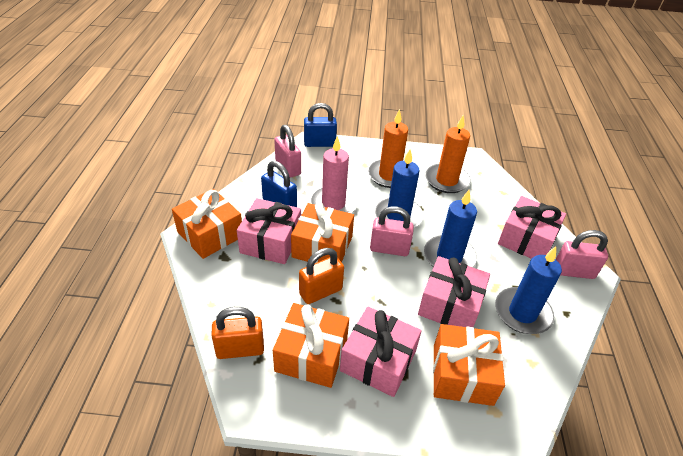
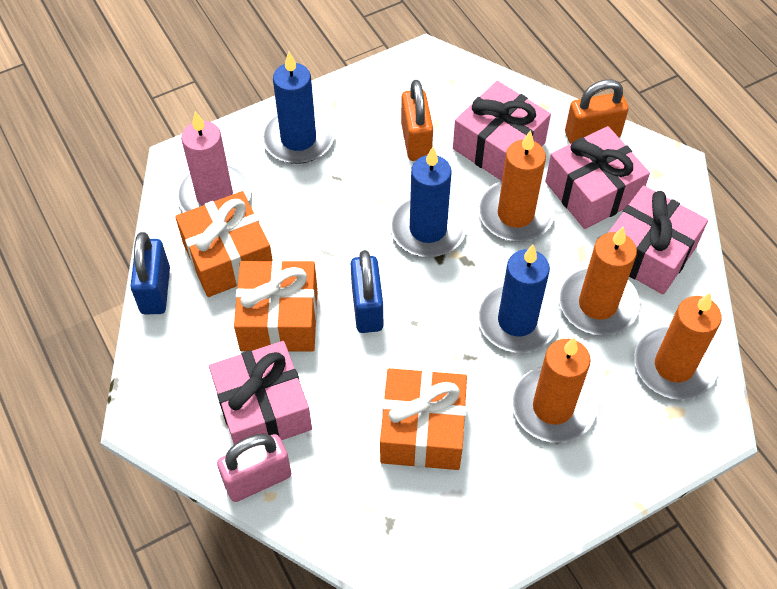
orange candle: [368,109,408,188] [425,115,470,193] = 2 -> [478,131,555,241] [512,337,597,443] [559,227,640,335] [634,293,722,400] = 4
orange gift: [172,189,242,259] [273,303,349,388] [291,202,354,263] [433,324,505,406] = 4 -> [175,191,272,297] [234,260,317,352] [380,368,467,470] = 3
pink padlock: [274,125,301,178] [370,206,414,256] [556,230,608,279] = 3 -> [217,434,291,502] = 1

